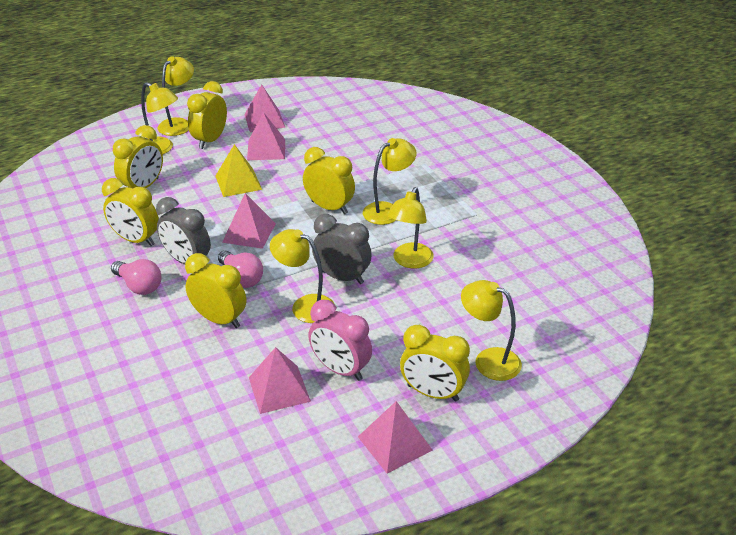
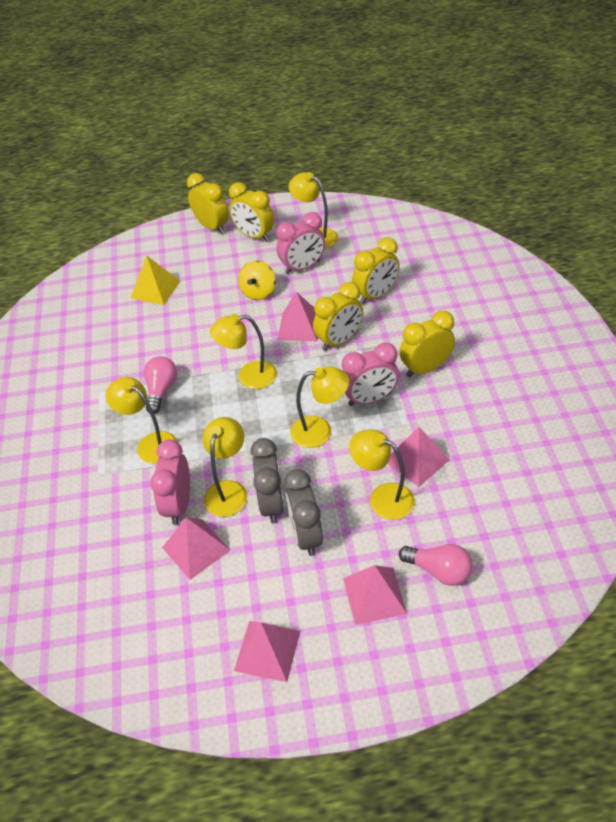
pink clock: [308,300,372,381] = 1 -> [150,439,190,525] [276,212,325,274] [341,342,399,406] = 3
yellow clock: [102,178,159,246] [113,125,163,188] [185,253,246,328] [187,81,227,149] [303,147,355,214] [400,325,470,401] = 6 -> [187,173,229,234] [229,182,274,242] [313,282,363,351] [352,237,400,304] [399,311,455,377] = 5
yellow spinning top: none = 0 -> [238,261,276,300] = 1

